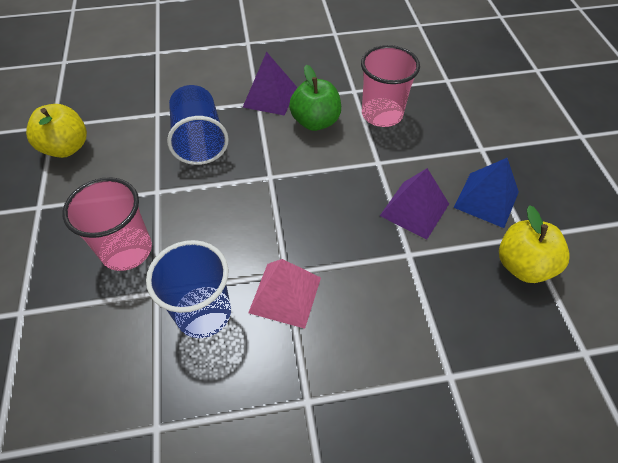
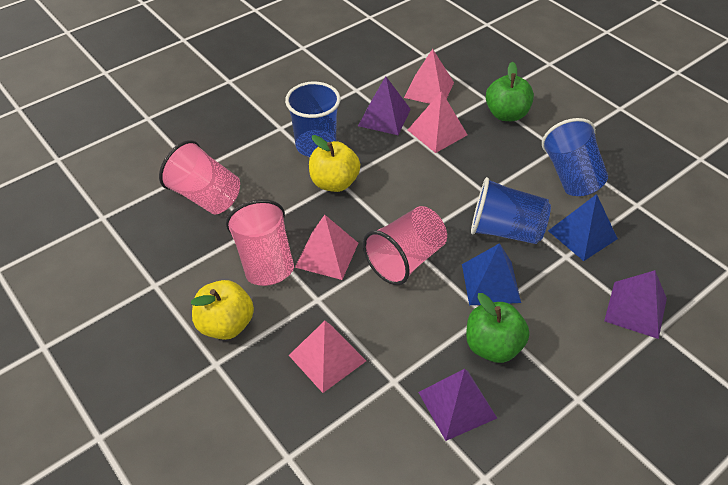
blue cup: [146,240,231,338] [167,85,229,165] = 2 -> [285,81,340,157] [471,177,551,244] [542,118,608,196] = 3
blue pyramid: [454,158,519,228] = 1 -> [462,243,521,305] [548,194,618,261] = 2
green apple: [289,65,341,131] = 1 -> [466,293,529,363] [486,62,534,121] = 2
pink cup: [62,177,152,271] [361,45,420,127] = 2 -> [159,140,240,214] [226,199,294,286] [363,206,447,285] = 3
pink pyramid: [248,259,321,329] = 1 -> [289,321,366,393] [295,215,358,280] [404,49,454,104] [408,91,467,153] = 4
purple pyramid: [243,52,297,116] [380,168,449,240] = 2 -> [358,76,411,135] [418,369,497,441] [604,270,667,339] = 3

